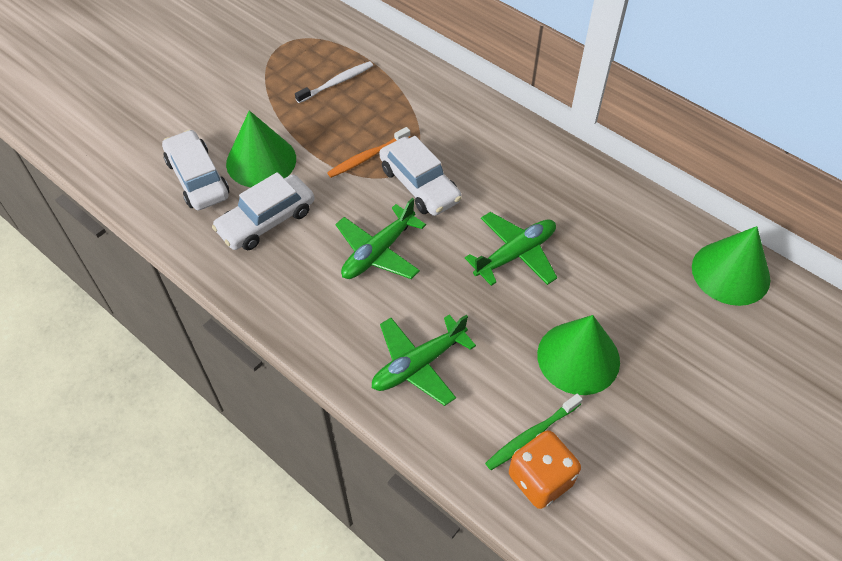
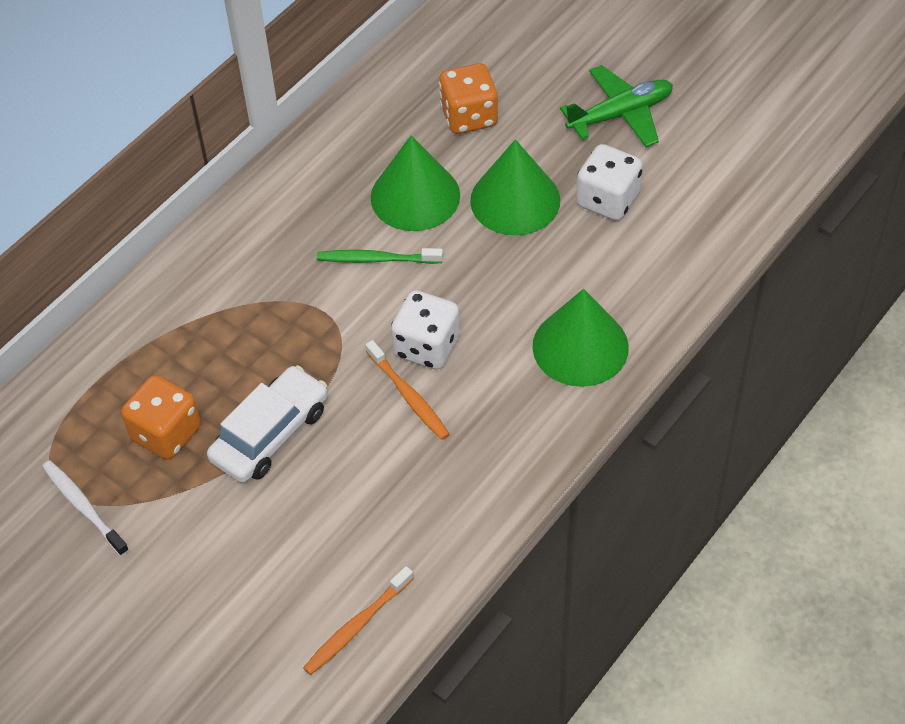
green plane: [336,198,426,279] [372,314,476,406] [465,212,558,286] = 3 -> [560,65,673,147] = 1
orange dice: [509,430,581,509] = 1 -> [121,375,201,460] [439,63,498,134] = 2
orange toothbrush: [327,127,410,178] = 1 -> [303,566,414,675] [366,340,450,440] = 2
white car: [162,130,229,210] [212,172,314,250] [379,136,462,216] = 3 -> [207,365,328,483] = 1
white dice: none = 0 -> [391,290,460,370] [576,144,643,221] = 2

